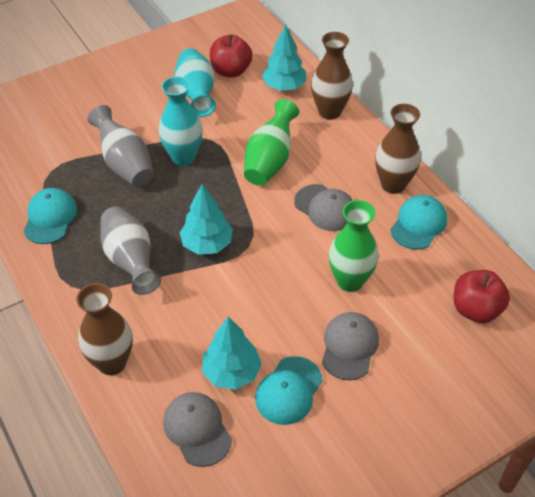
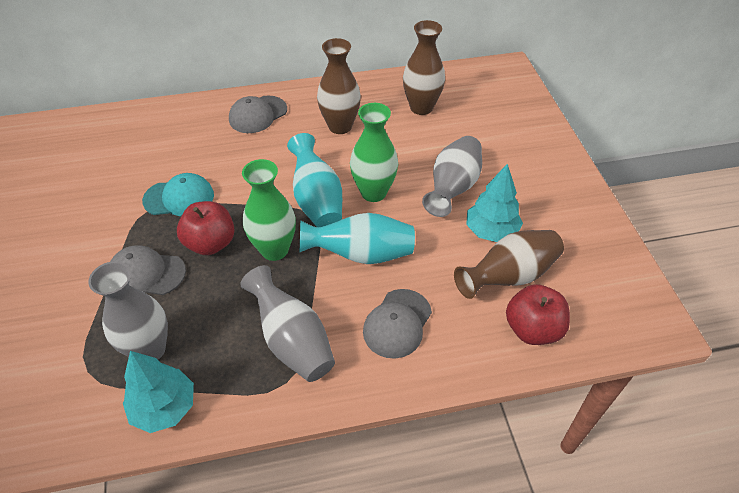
grey vase: [87,105,154,187] [100,207,161,295] = 2 -> [88,261,168,360] [240,265,335,382] [422,136,482,217] = 3
turquoise cap: [23,188,77,244] [255,356,323,425] [390,195,447,250] = 3 -> [142,173,214,216] = 1
turquoise tree: [179,184,233,255] [202,317,262,390] [262,24,306,91] = 3 -> [123,351,194,433] [466,164,523,242] = 2

